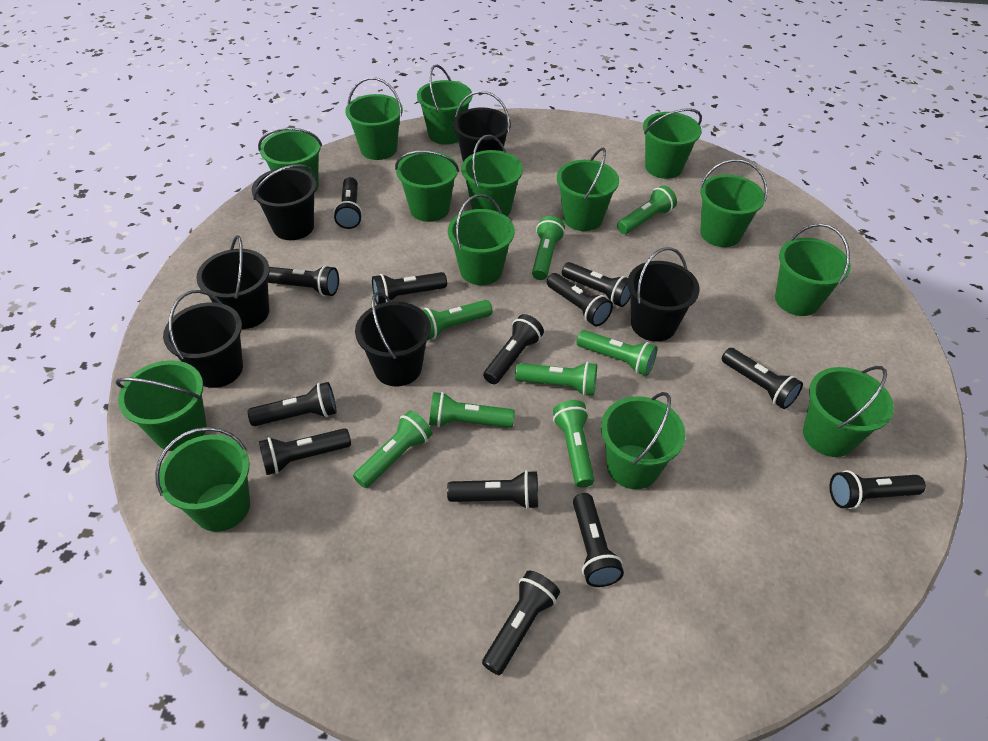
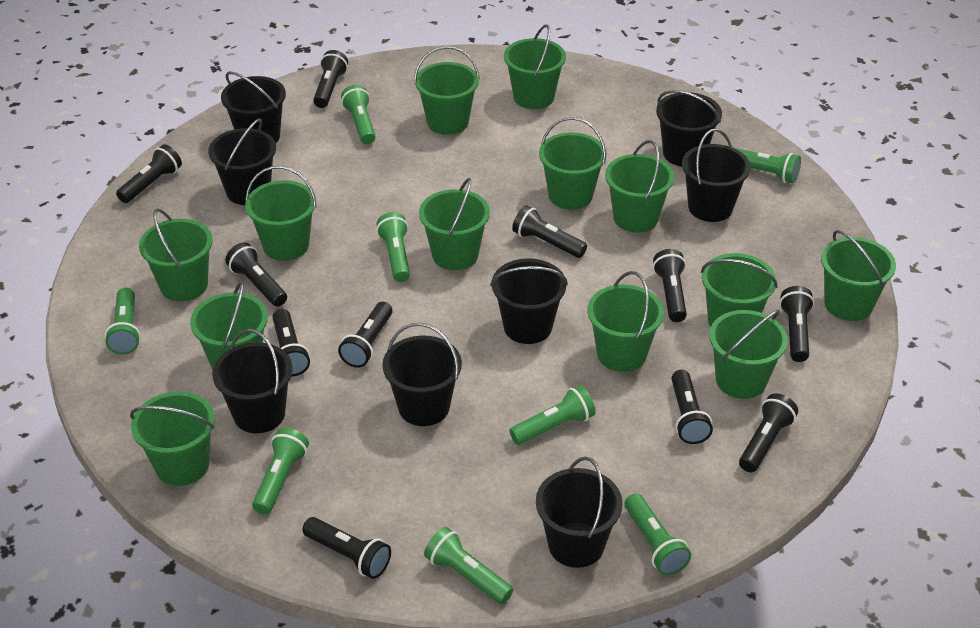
black bucket: [163,290,243,388] [196,235,270,329] [252,164,317,240] [355,292,431,386] [453,91,511,162] [627,247,700,342] = 6 -> [208,118,276,205] [212,329,293,433] [221,71,286,143] [383,323,462,426] [490,258,568,344] [536,457,623,568] [656,90,722,167] [682,129,751,222] = 8
black flashlight: [248,382,336,426] [259,428,351,475] [268,265,339,296] [333,177,362,229] [372,272,447,305] [447,470,538,509] [482,571,560,675] [483,314,544,384] [547,273,613,326] [562,262,630,307] [573,493,624,587] [722,348,803,409] [830,470,926,509] = 13 -> [116,144,182,203] [226,242,287,307] [273,309,310,376] [302,517,391,579] [313,50,348,108] [338,302,393,368] [512,205,587,258] [653,249,687,322] [671,370,713,444] [739,393,798,472] [779,286,814,362] = 11
green bucket: [115,360,207,451] [155,427,250,532] [258,128,322,192] [345,77,403,160] [395,150,459,222] [417,65,472,145] [448,194,515,285] [461,134,523,216] [557,147,619,231] [601,392,686,489] [643,108,702,179] [699,159,767,247] [775,224,851,316] [803,366,894,457] = 14 -> [130,391,215,486] [139,208,213,302] [190,281,268,370] [245,166,316,261] [414,46,480,135] [419,178,490,270] [504,24,566,109] [539,117,607,210] [588,271,664,372] [605,140,674,233] [701,253,778,327] [709,309,788,399] [821,230,896,321] = 13

